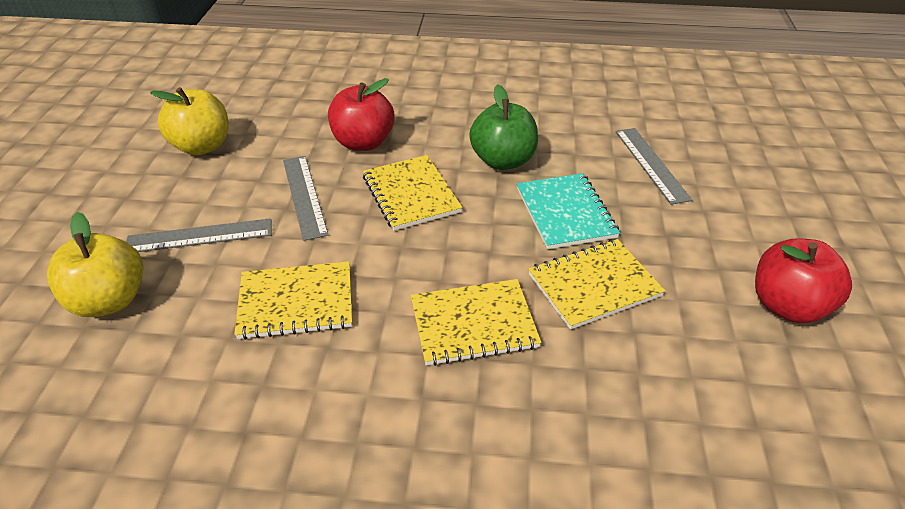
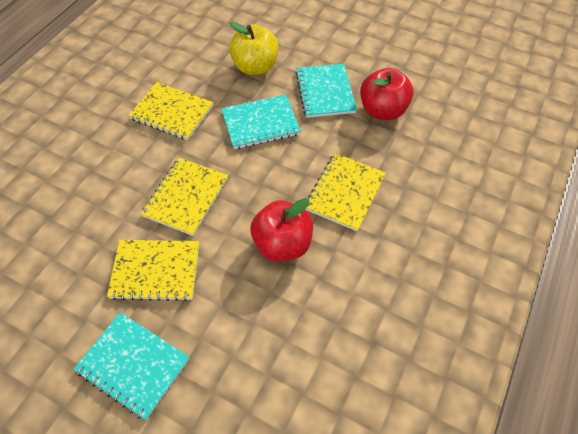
green apple: [469,84,538,170] = 1 -> none = 0
grey ruler: [126,218,271,252] [283,156,328,241] [616,128,692,205] = 3 -> none = 0
turquoise notebook: [517,173,620,249] = 1 -> [73,312,190,420] [221,95,301,149] [296,64,357,118] = 3
yellow apple: [47,212,143,317] [150,87,229,155] = 2 -> [229,22,279,75] = 1

